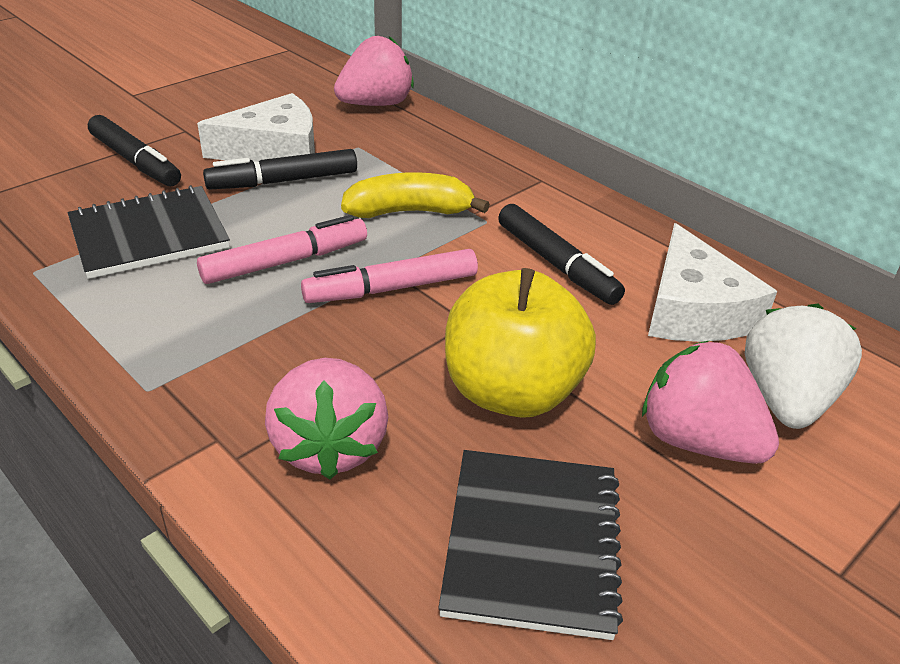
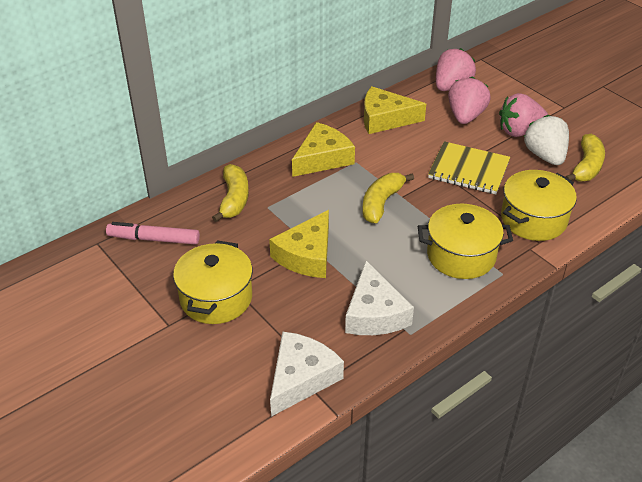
black marker: [88,115,181,186] [203,149,357,190] [498,204,625,305] = 3 -> none = 0
black notebook: [68,185,230,279] [438,450,623,640] = 2 -> none = 0
pink marker: [197,215,367,284] [301,249,478,303] = 2 -> [106,222,200,245] = 1
yellow apple: [445,268,596,418] = 1 -> none = 0
yellow banana: [341,172,490,218] = 1 -> [212,164,249,222] [362,173,414,223] [565,134,605,182] = 3
yellow cheese: none = 0 -> [269,210,329,278] [292,122,355,177] [364,86,426,134] = 3
yellow notebook: none = 0 -> [428,141,510,194] = 1
yellow pot: none = 0 -> [173,241,253,324] [418,204,513,279] [501,170,577,241] = 3

